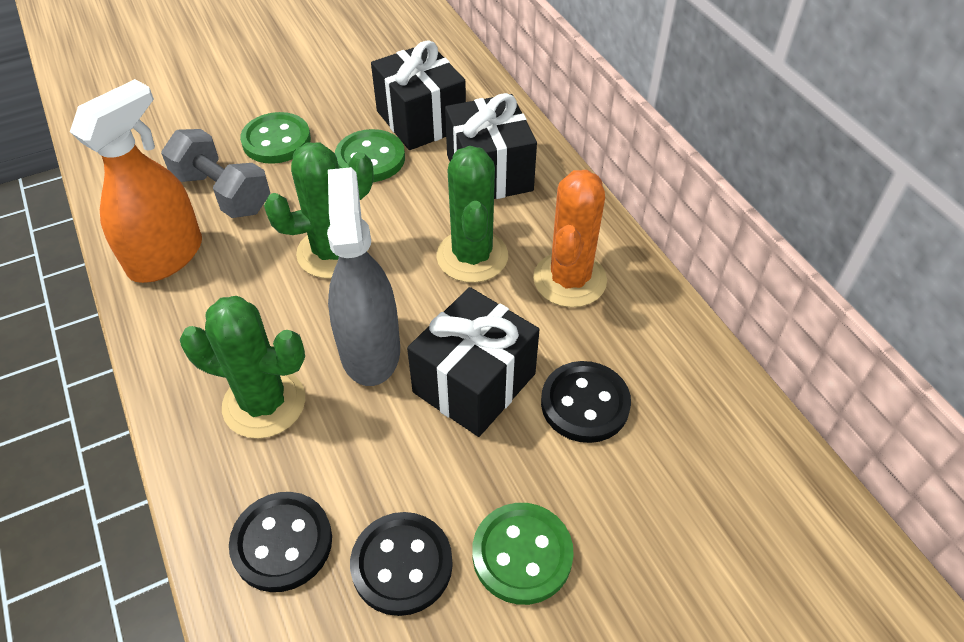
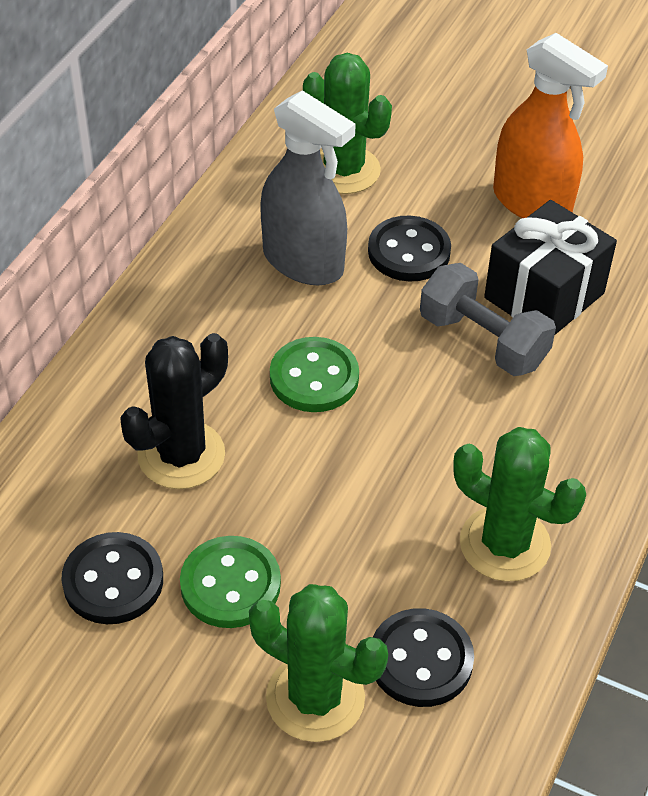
black cactus: none = 0 -> [120,333,228,489] = 1
black gift: [371,40,466,150] [407,287,540,437] [445,93,537,199] = 3 -> [484,200,617,335] = 1
green button: [240,112,311,164] [335,129,405,182] [472,503,574,605] = 3 -> [180,536,281,628] [270,337,359,412] = 2
orange cactus: [533,170,607,307] = 1 -> none = 0

